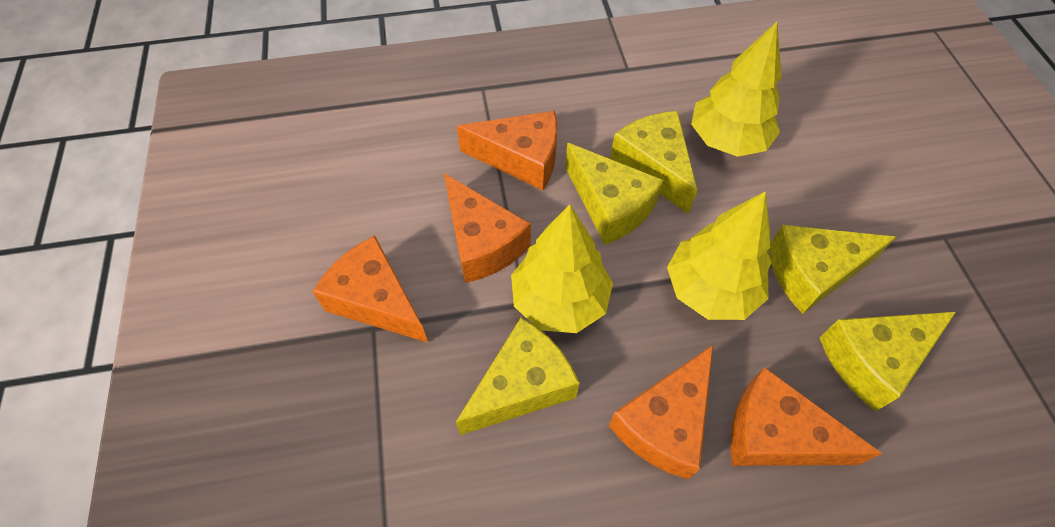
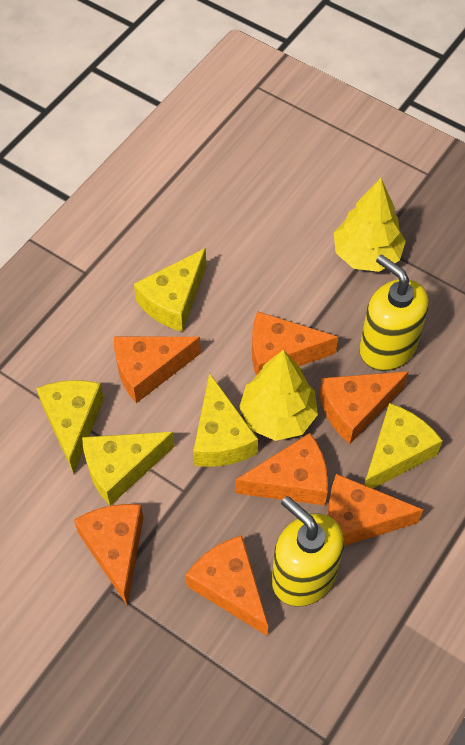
orange cheese: [312,235,428,343] [444,173,531,283] [457,111,557,190] [609,345,713,479] [730,367,882,466] = 5 -> [74,504,143,606] [114,336,201,403] [186,535,268,636] [235,433,328,505] [252,311,338,376] [319,371,409,444] [327,474,423,546] = 7
yellow soap dispenser: none = 0 -> [272,496,344,607] [359,254,429,371] = 2
yellow tree: [511,204,613,333] [667,191,772,320] [691,22,782,157] = 3 -> [239,350,318,441] [334,178,406,272] = 2

